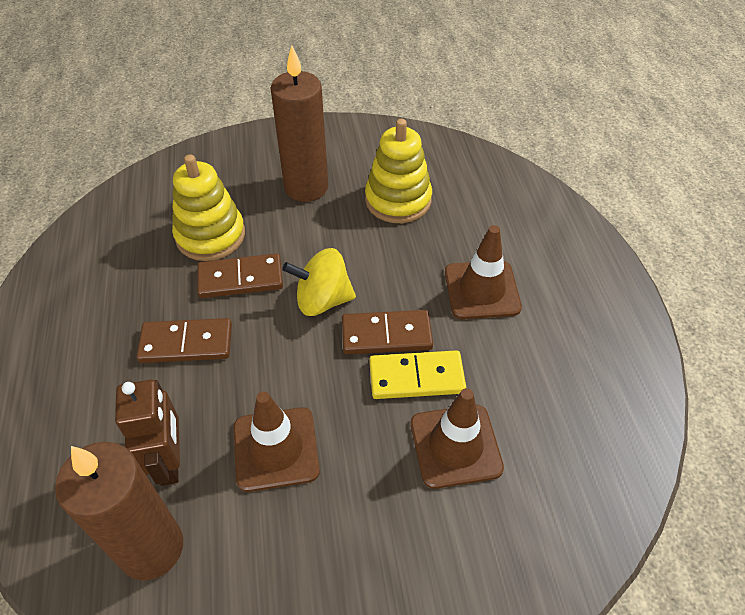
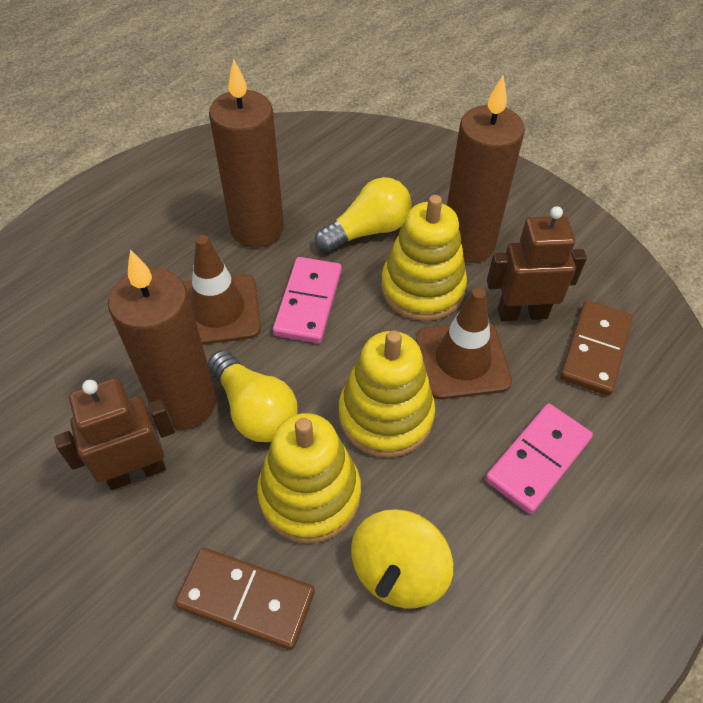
brown candle: [55,442,183,581] [270,45,328,202] = 2 -> [108,250,216,430] [209,59,284,248] [447,76,525,263] = 3
brown domino: [137,318,232,363] [197,253,283,298] [342,310,433,354] = 3 -> [175,548,315,650] [560,300,633,396] = 2
brown robot: [115,380,180,486] = 1 -> [54,378,175,490] [487,206,587,321] = 2
brown traffic cone: [234,392,320,492] [410,388,504,489] [445,225,522,319] = 3 -> [184,235,261,345] [416,288,512,400] = 2
pink domino: none = 0 -> [273,257,342,343] [485,403,593,514] = 2
yellow domino: [369,350,466,399] = 1 -> none = 0
yellow light bulb: none = 0 -> [208,350,297,442] [315,177,412,253] = 2
yellow stacking toy: [172,154,245,261] [365,119,432,223] = 2 -> [257,413,361,544] [339,330,435,458] [381,195,467,321] = 3

